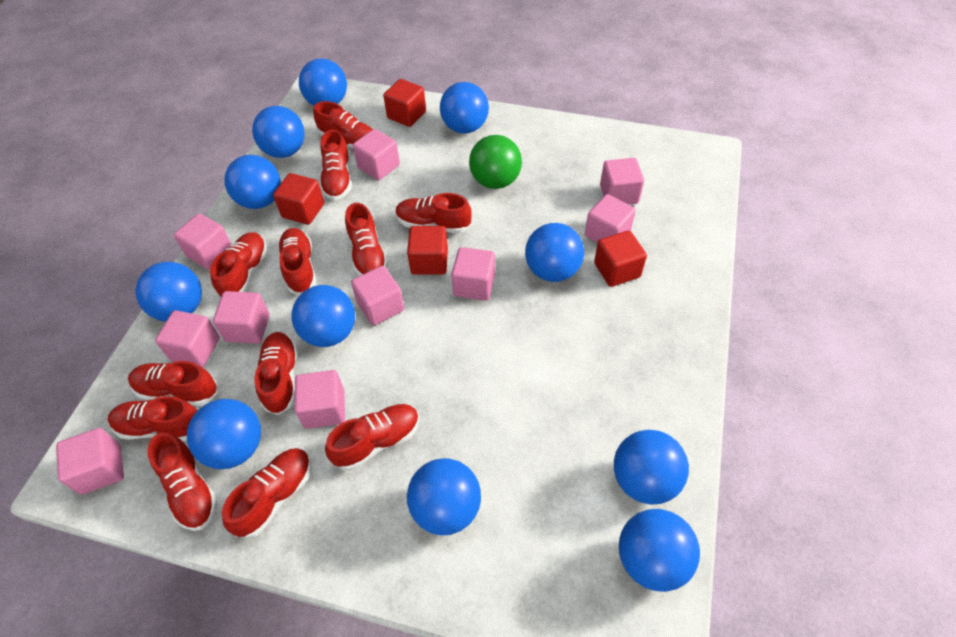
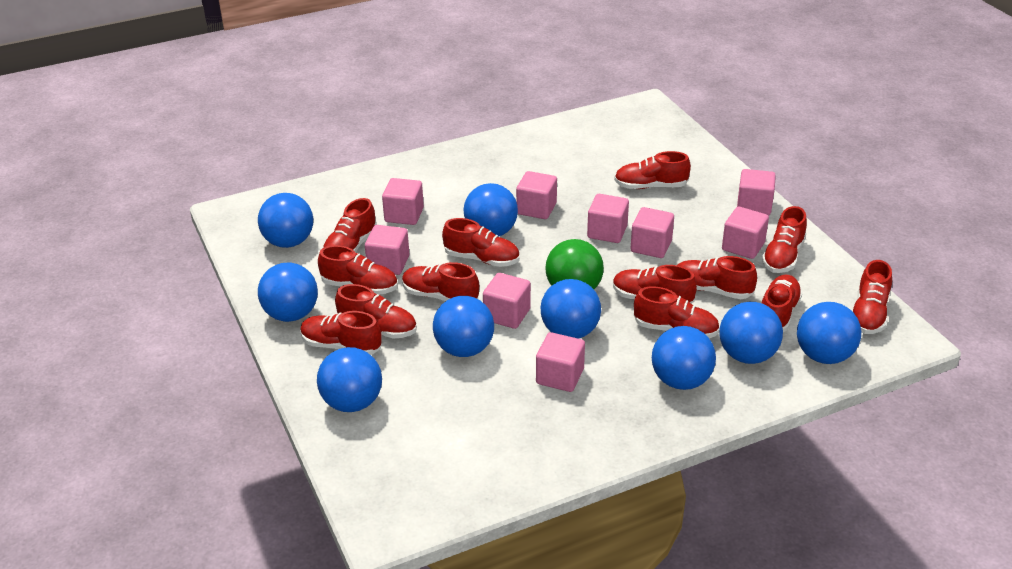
blue ball: [135,262,202,322] [187,399,261,469] [224,155,281,209] [252,106,305,158] [292,285,355,347] [299,58,347,106] [407,458,481,535] [440,82,489,134] [525,223,584,282] [614,430,689,505] [619,509,700,592] = 11 -> [258,193,313,248] [258,262,318,322] [317,347,382,412] [433,296,494,357] [464,183,518,237] [541,279,601,339] [652,326,716,390] [719,302,783,364] [797,302,861,364] = 9
pink cube: [56,428,124,495] [155,310,220,367] [174,214,232,270] [213,291,270,344] [294,370,345,429] [351,266,404,325] [353,129,400,181] [451,247,495,301] [585,194,636,243] [600,158,644,204] = 10 -> [365,225,409,275] [382,178,424,225] [483,273,531,329] [516,171,557,219] [536,332,585,392] [587,194,629,243] [631,207,674,258] [722,207,769,259] [737,169,776,216] = 9
red cube: [273,173,324,225] [383,79,426,127] [407,226,448,275] [594,230,647,287] = 4 -> none = 0
red shoe: [108,396,197,441] [128,361,218,406] [147,433,218,531] [210,232,268,297] [222,448,311,538] [254,332,297,415] [278,228,316,294] [313,101,373,148] [320,130,352,200] [325,404,419,471] [345,203,388,276] [396,193,472,233] = 12 -> [300,311,381,355] [318,245,398,294] [323,198,377,253] [335,284,417,339] [402,262,479,301] [442,218,519,267] [613,265,697,304] [614,151,691,189] [634,286,720,338] [678,256,757,299] [762,206,807,273] [762,275,803,332] [852,260,892,334] = 13

